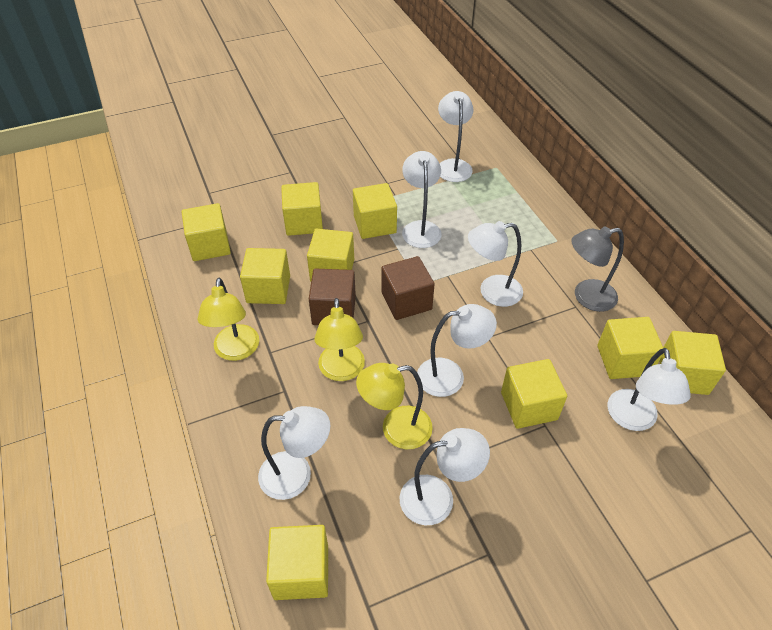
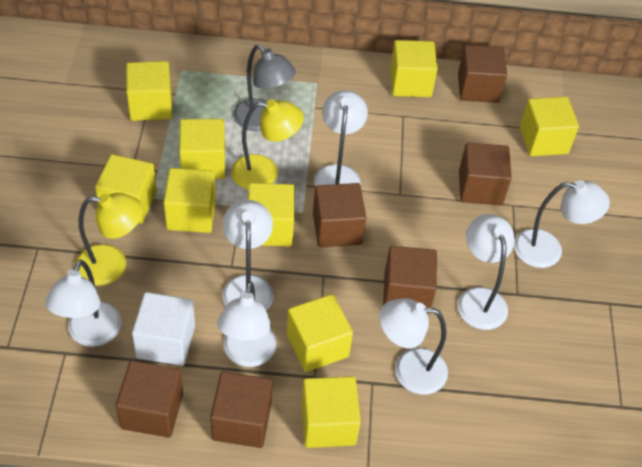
brown cube: [309,269,356,325] [381,256,435,320] = 2 -> [116,360,183,438] [210,371,272,448] [313,183,366,248] [383,246,437,314] [458,45,507,103] [459,143,512,205] = 6
white cube: none = 0 -> [132,292,195,366] = 1
yellow lamp: [197,278,259,361] [314,298,365,381] [356,363,433,449] = 3 -> [75,193,143,286] [231,99,304,189] = 2

